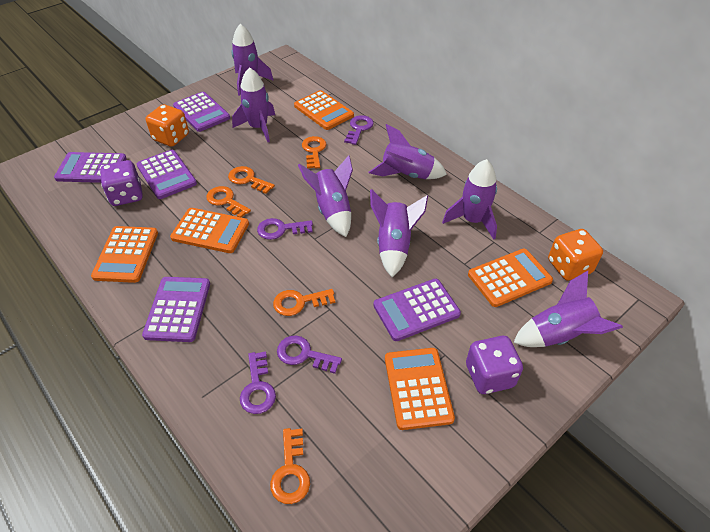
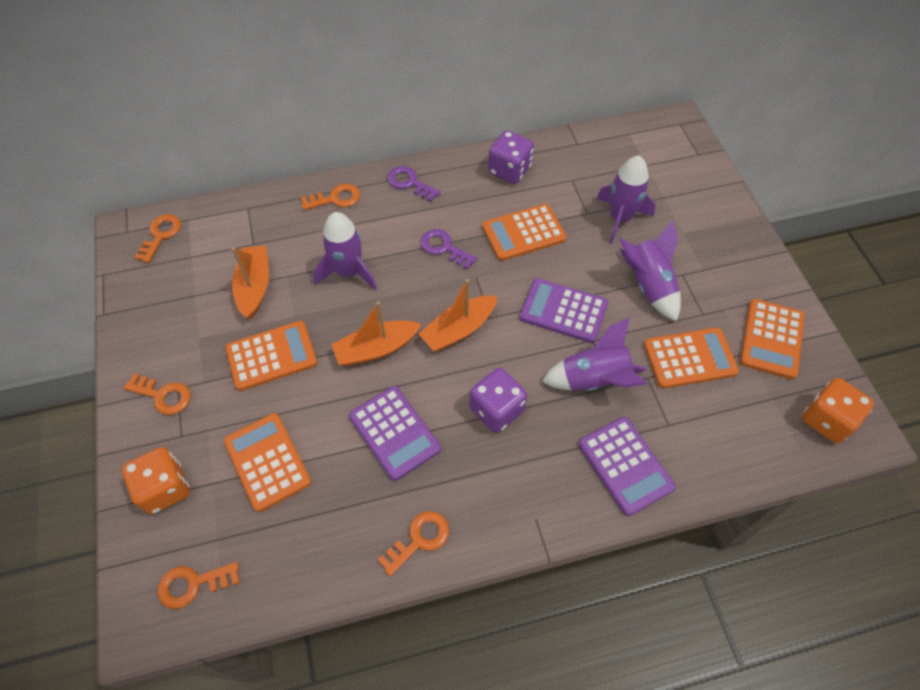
orange boat: none = 0 -> [232,246,269,319] [331,301,421,366] [419,279,497,352] = 3
purple calculator: [54,152,127,183] [137,150,197,199] [142,277,210,342] [173,92,230,132] [373,279,461,341] = 5 -> [349,386,441,481] [520,278,608,343] [578,417,676,516] = 3
purple key: [240,351,276,414] [257,218,313,240] [277,336,342,374] [344,115,374,145] = 4 -> [387,166,440,202] [420,229,477,270] = 2
purple rocket: [231,24,274,96] [232,67,275,142] [298,155,353,237] [368,124,447,179] [370,189,428,277] [442,159,497,239] [513,271,623,347] = 7 -> [313,212,377,290] [542,317,647,391] [597,155,656,244] [619,220,681,321] = 4

